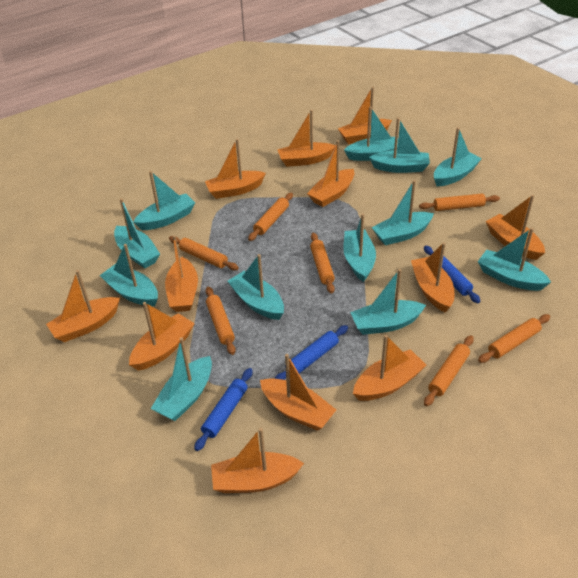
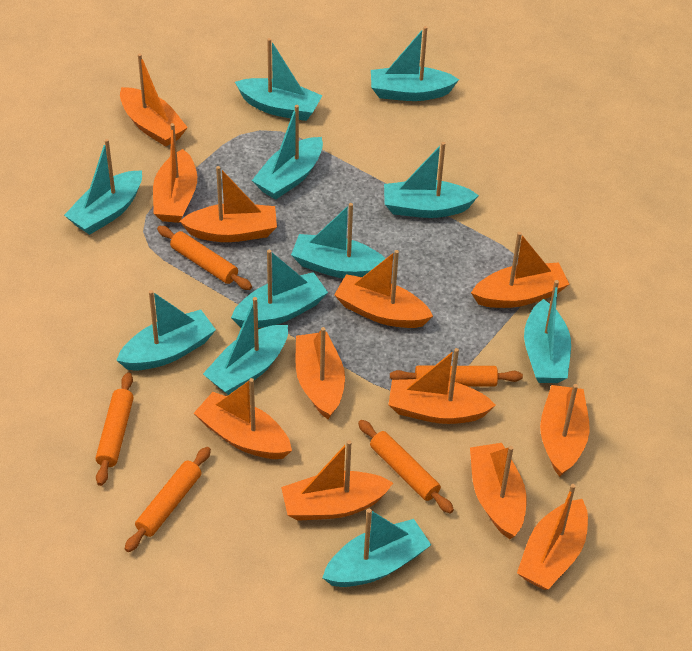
blue rolling pin: [194,368,253,451] [275,325,348,380] [424,246,480,303] = 3 -> none = 0
orange rolling pin: [169,236,239,270] [206,287,236,355] [248,193,293,241] [310,233,335,294] [419,193,500,211] [424,335,474,406] [478,314,550,363] = 7 -> [96,372,134,486] [125,447,211,552] [157,226,252,290] [358,420,454,513] [390,366,523,387] = 5
turquoise boat: [99,244,158,306] [114,198,160,268] [134,171,195,230] [151,338,212,421] [228,254,284,320] [343,214,376,282] [344,107,398,161] [350,269,426,335] [369,118,430,173] [372,180,434,245] [434,127,482,186] [478,228,551,291] = 12 -> [64,139,142,235] [116,290,216,371] [203,297,288,395] [231,250,328,328] [235,38,323,121] [252,105,323,200] [291,203,385,278] [322,509,431,587] [371,26,459,101] [384,142,479,218] [524,280,571,383] = 11

